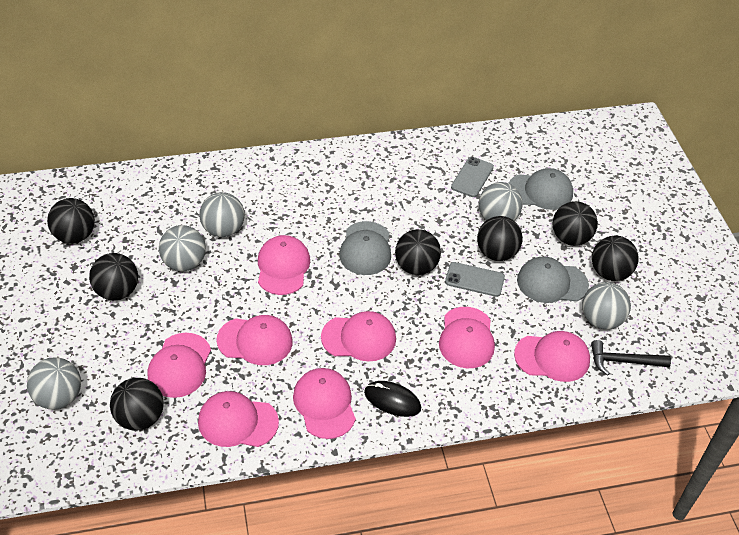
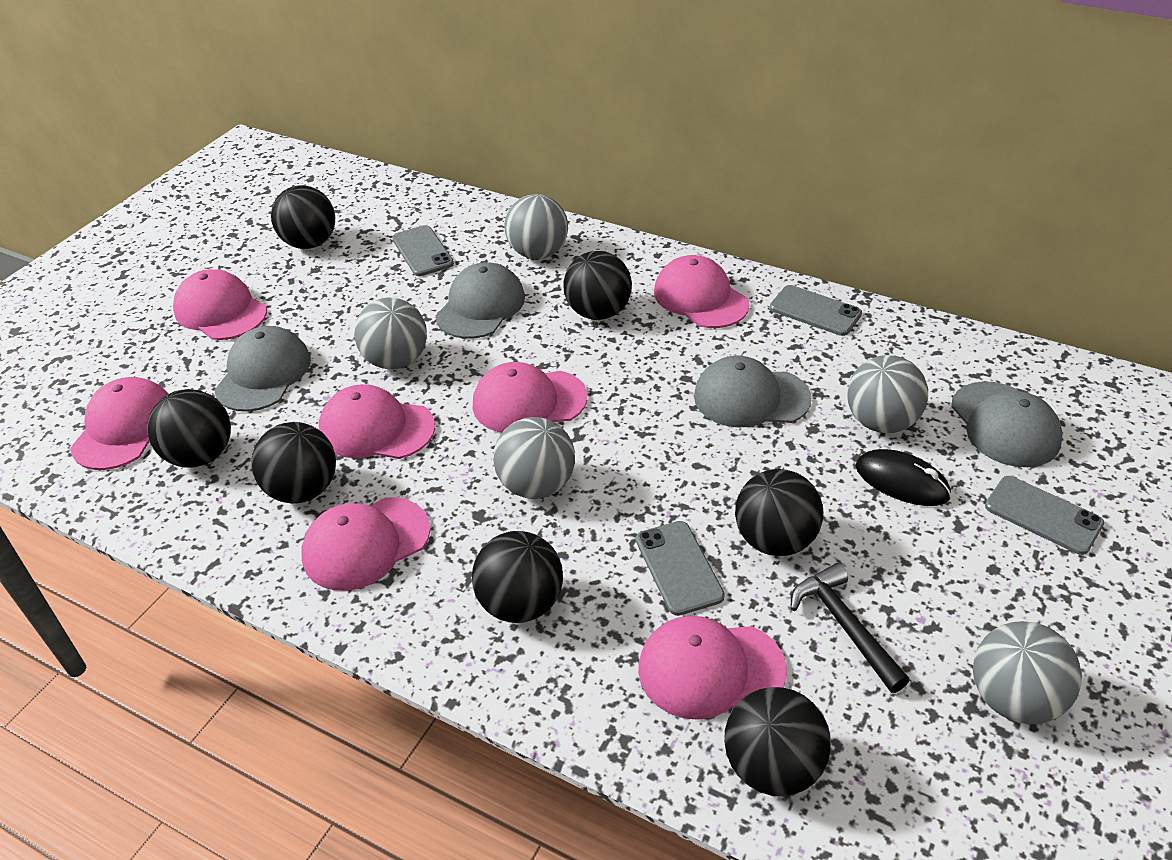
grey cap: [339,221,391,275] [509,168,573,210] [517,257,589,303] = 3 -> [214,326,311,412] [435,262,525,339] [694,356,812,428] [951,381,1063,467] = 4
grey phone: [445,262,505,297] [451,157,494,197] = 2 -> [392,225,454,276] [636,521,725,616] [770,285,862,336] [985,476,1104,555] = 4
pink cap: [148,333,211,398] [198,391,279,447] [217,315,293,365] [258,235,310,295] [293,368,356,439] [321,311,396,361] [439,307,495,368] [514,331,590,382] = 8 -> [70,377,168,470] [173,269,267,340] [301,497,430,591] [319,384,435,459] [473,362,587,433] [638,616,787,720] [654,255,750,328] = 7

